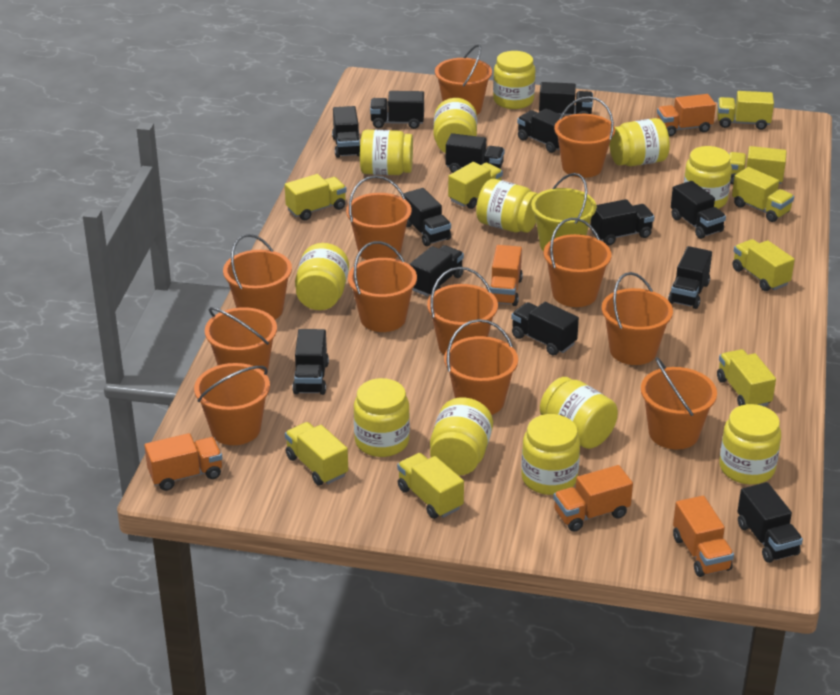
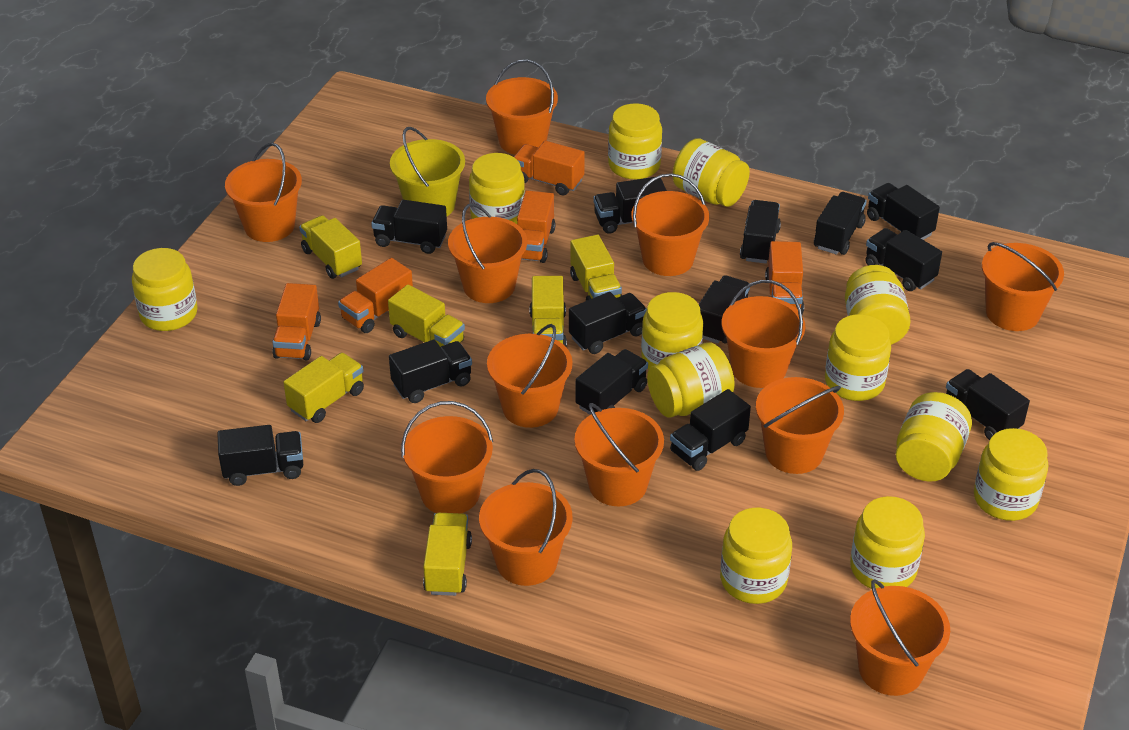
yellow truck: [285,174,347,220] [285,422,348,486] [397,453,464,519] [448,162,503,209] [717,91,774,130] [717,349,776,406] [729,146,787,184] [732,167,794,222] [733,239,795,291] = 9 -> [283,353,364,423] [299,215,362,279] [388,285,465,347] [423,513,472,596] [529,276,567,347] [570,235,622,301] = 6

